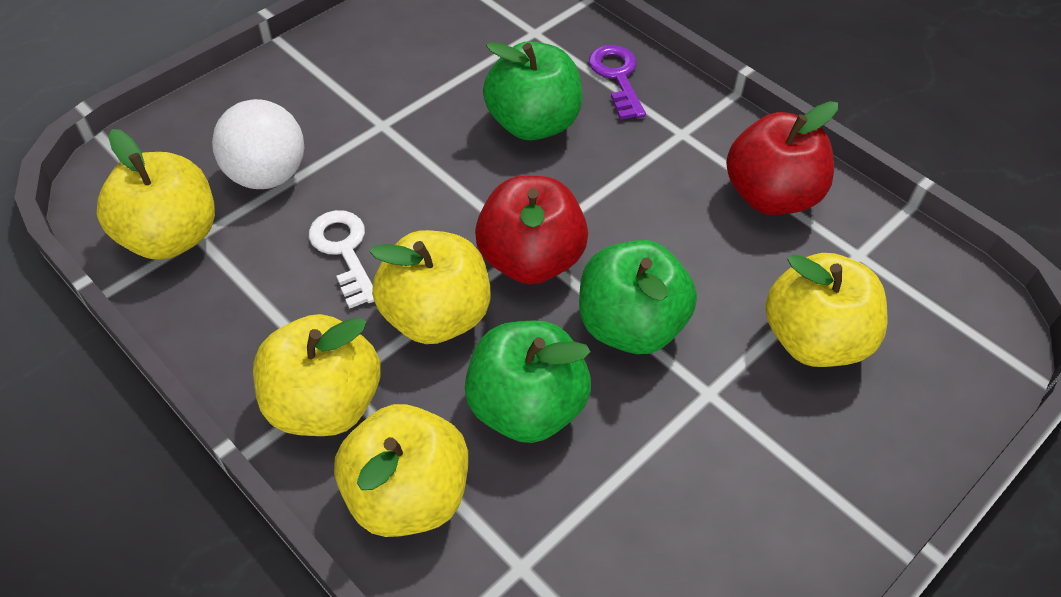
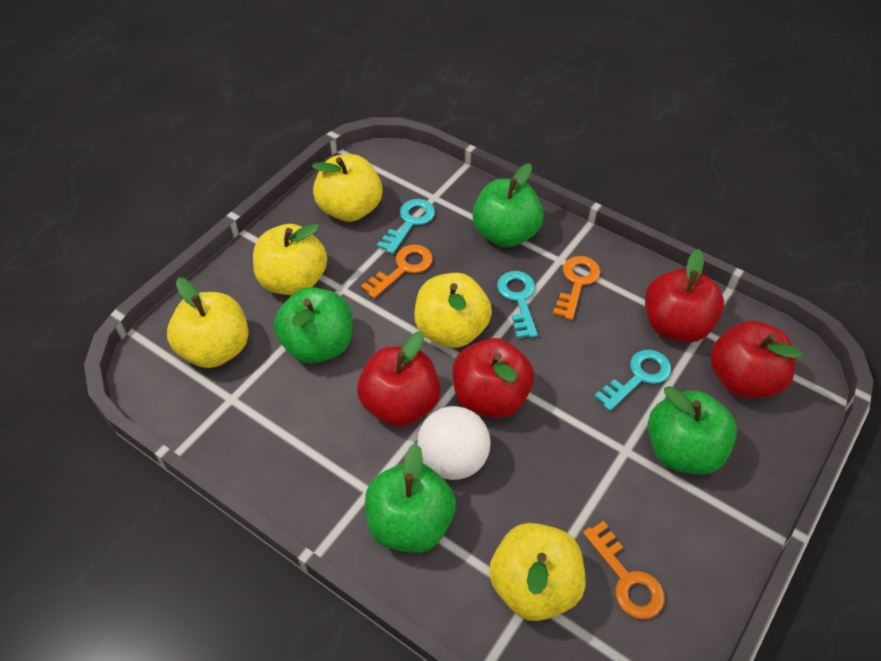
green apple: [465,321,591,443] [483,41,582,140] [579,240,697,354] = 3 -> [274,287,352,363] [365,444,456,553] [472,163,544,247] [648,386,737,475] = 4
orange key: none = 0 -> [361,244,433,298] [553,256,600,320] [583,521,665,619] = 3
purple key: [589,45,646,120] = 1 -> none = 0
red apple: [475,176,588,284] [726,101,838,215] = 2 -> [357,331,441,427] [452,338,534,418] [645,249,724,343] [710,321,802,399] = 4
turquoise key: none = 0 -> [377,199,435,254] [497,271,538,338] [594,349,671,411] = 3
white key: [309,210,374,309] = 1 -> none = 0

